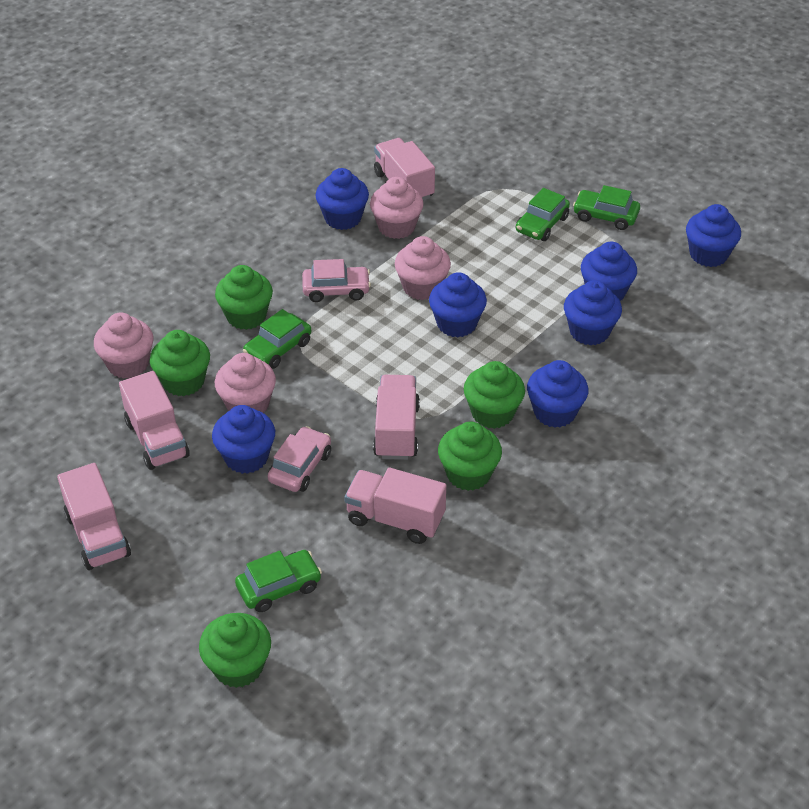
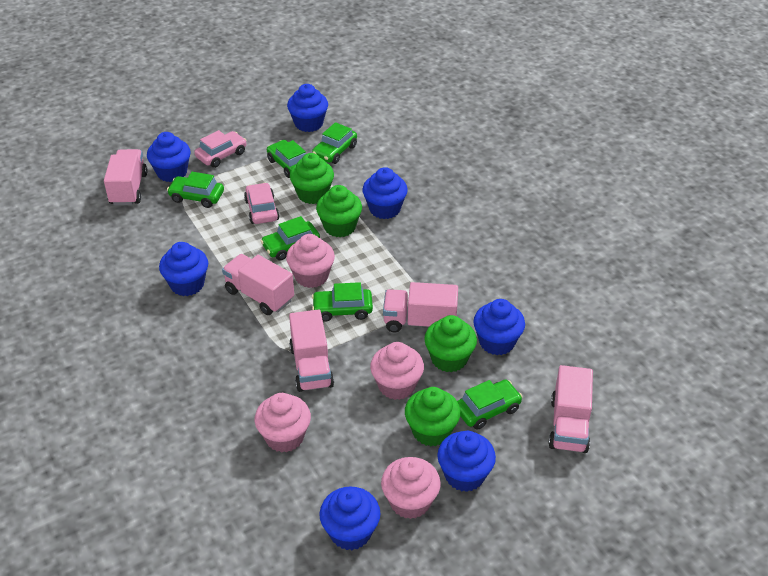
green car: [235,550,322,612] [243,309,311,369] [516,188,570,241] [573,185,640,230] = 4 -> [167,172,224,208] [261,216,320,260] [267,140,306,178] [312,122,357,164] [312,282,373,322] [457,380,523,430] = 6
green cupcake: [150,330,210,396] [199,613,271,688] [215,265,273,330] [438,422,502,491] [464,361,525,429] = 5 -> [290,153,334,204] [316,185,362,237] [405,387,461,446] [424,315,477,373] = 4

